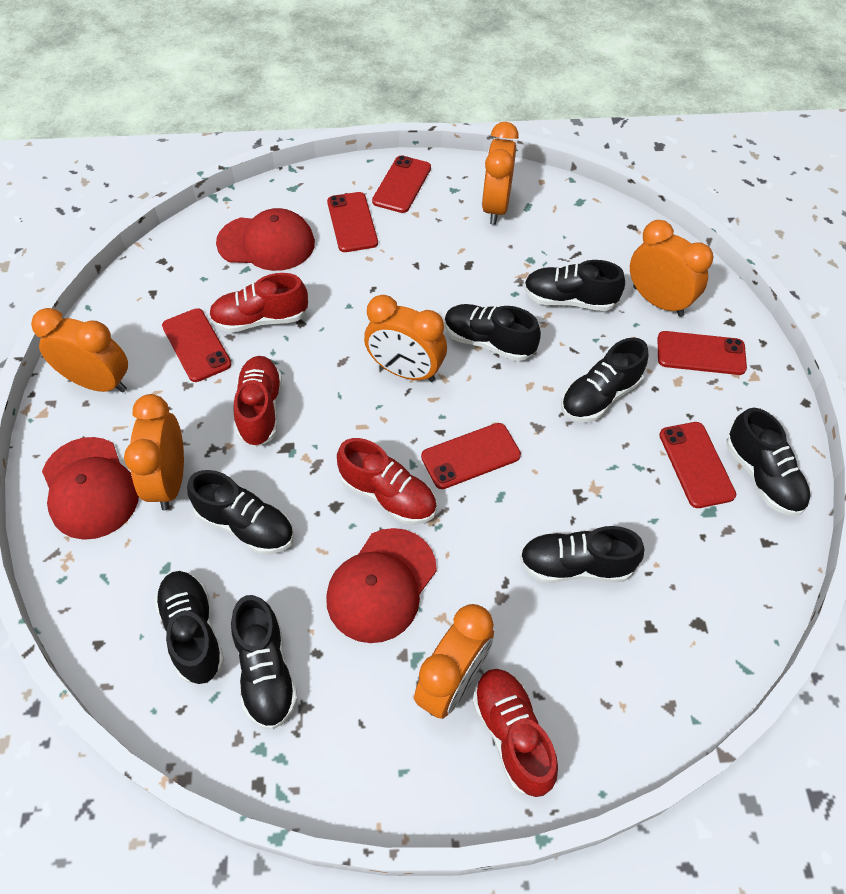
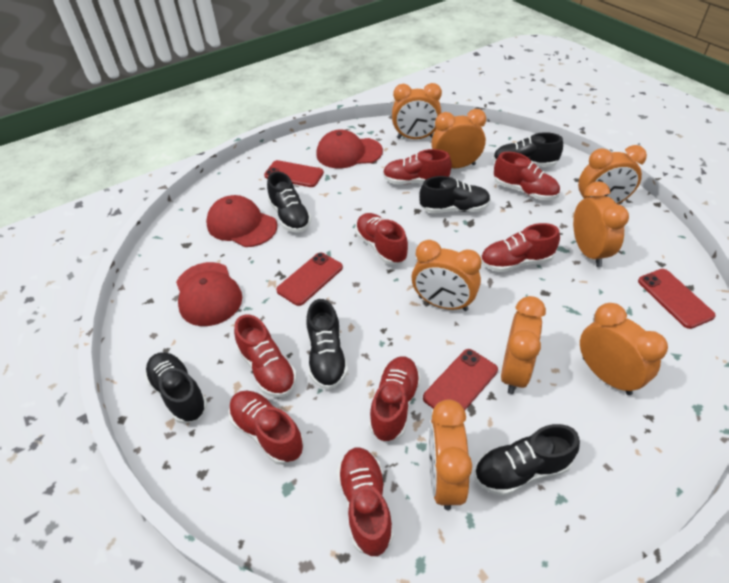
black shoe: [154,571,225,684] [187,470,294,554] [231,595,298,730] [444,304,541,361] [520,526,644,583] [524,260,625,311] [561,338,649,422] [726,408,810,516] = 8 -> [144,352,208,424] [267,171,312,233] [307,299,348,390] [419,176,491,213] [474,424,580,496] [493,132,563,167] = 6
orange clock: [31,308,128,393] [124,394,184,510] [364,295,447,382] [414,604,494,719] [482,122,519,225] [630,220,713,317] = 6 -> [392,83,442,139] [412,240,482,311] [429,399,472,510] [431,109,486,168] [501,296,546,394] [573,181,629,267] [578,145,647,204] [580,303,668,395] = 8
red phone: [162,308,232,382] [327,192,378,252] [372,155,431,213] [421,423,521,489] [658,331,747,375] [659,422,736,508] = 6 -> [264,160,324,187] [276,253,343,306] [423,349,498,410] [638,269,716,329] = 4
red shoe: [209,273,308,332] [233,356,282,447] [337,438,437,525] [472,669,558,797] = 4 -> [229,391,304,465] [234,315,297,398] [337,448,394,557] [355,213,408,265] [369,357,421,442] [383,149,452,185] [481,223,560,272] [494,152,560,200] = 8

